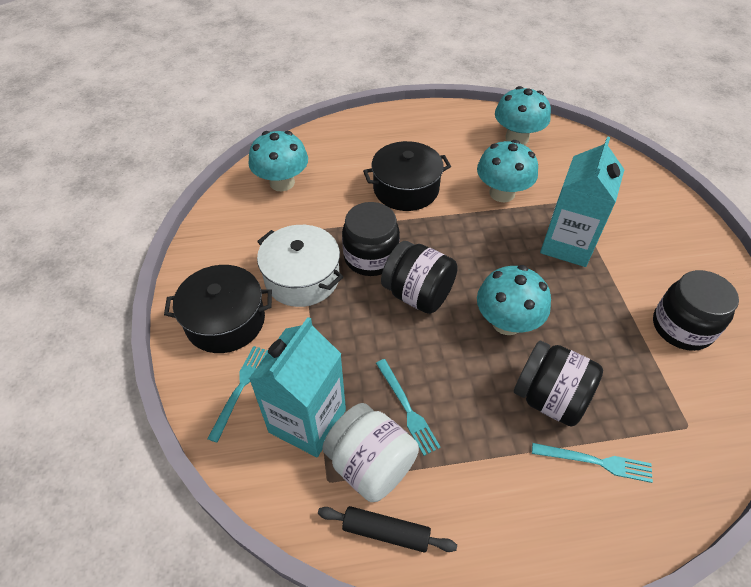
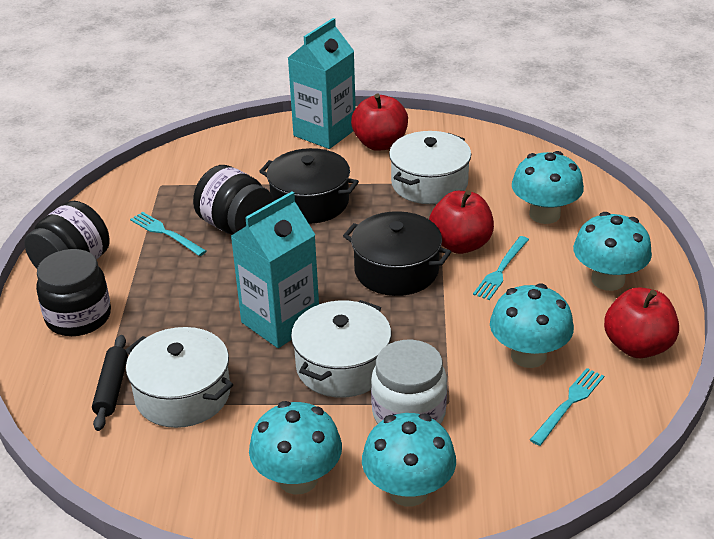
black jar: [342,202,400,276] [381,241,458,314] [514,341,603,427] [653,270,739,351] = 4 -> [24,201,110,269] [36,249,111,336] [193,165,273,234] = 3
red apple: none = 0 -> [351,94,408,151] [429,190,494,254] [604,287,679,358] = 3
turquoise mushroom: [249,131,308,191] [477,140,538,202] [477,265,551,335] [495,86,551,145] = 4 -> [249,401,342,494] [362,413,456,507] [490,284,574,368] [512,151,584,224] [573,212,652,291] = 5
white pot: [257,225,343,307] = 1 -> [125,327,233,428] [291,300,391,398] [389,131,471,204] = 3

